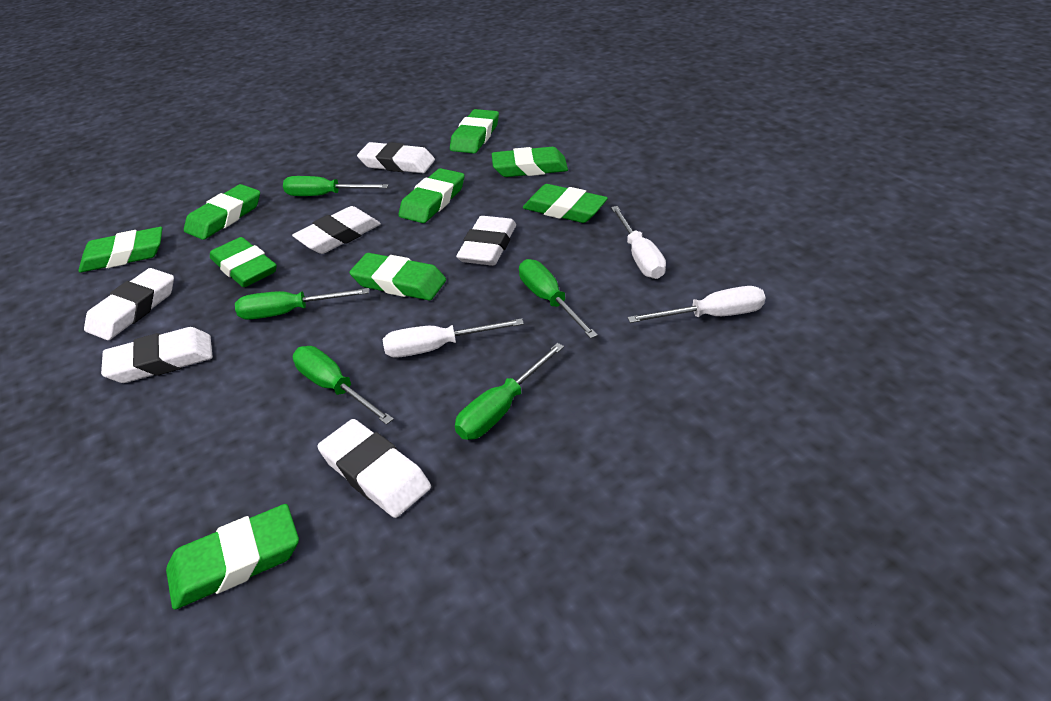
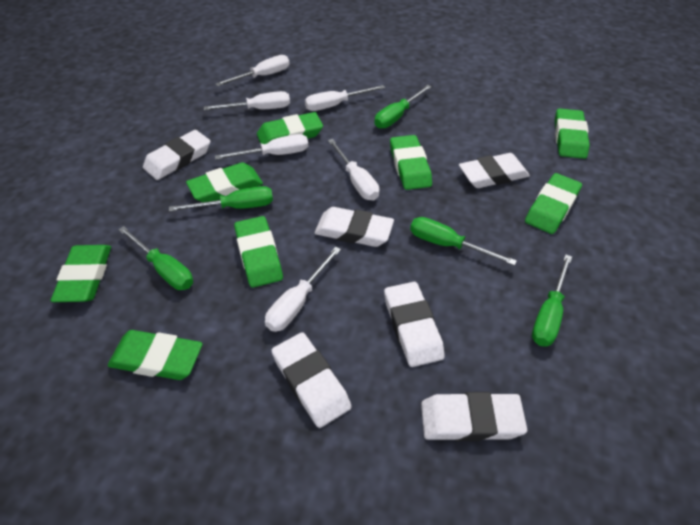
green eraser: [79,227,162,273] [166,504,299,610] [184,184,260,240] [210,237,277,287] [349,253,446,301] [399,168,465,223] [450,109,499,153] [492,147,568,177] [523,184,608,223] = 9 -> [51,245,111,302] [108,330,203,380] [186,162,263,202] [234,216,283,288] [257,112,323,144] [390,135,432,190] [525,173,582,234] [555,108,590,159] = 8
white screwdriver: [383,318,524,358] [611,206,666,279] [627,286,765,323] = 3 -> [204,91,290,110] [215,55,290,87] [215,134,308,160] [265,247,341,332] [305,85,385,111] [328,139,379,200] = 6

